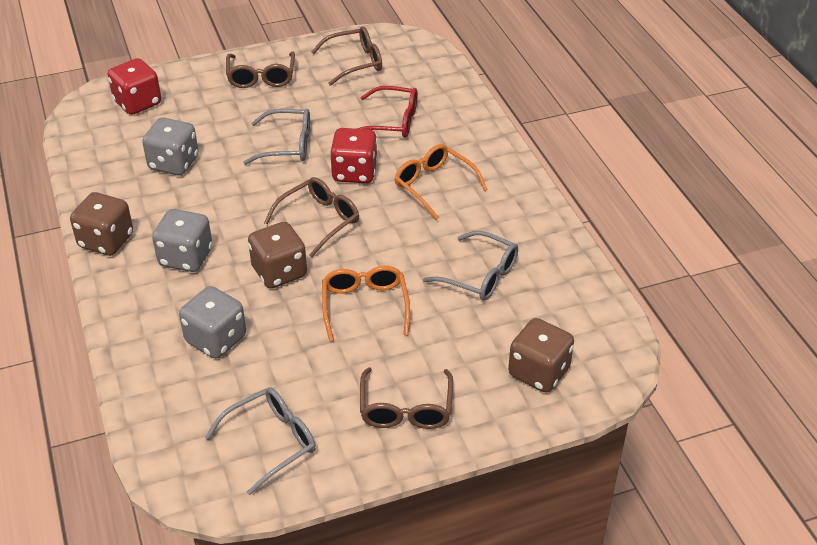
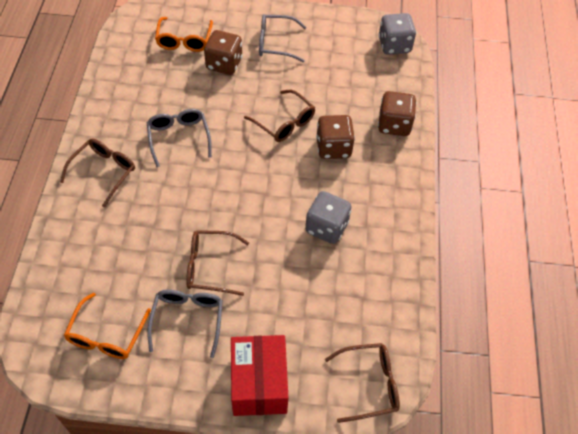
grey dice: [142,118,198,175] [152,209,212,272] [179,286,246,359] = 3 -> [305,191,352,244] [378,13,416,55] = 2
red box: none = 0 -> [231,335,288,416] = 1
red dice: [108,58,161,115] [330,128,378,183] = 2 -> none = 0
red glasses: [357,86,418,138] = 1 -> none = 0

